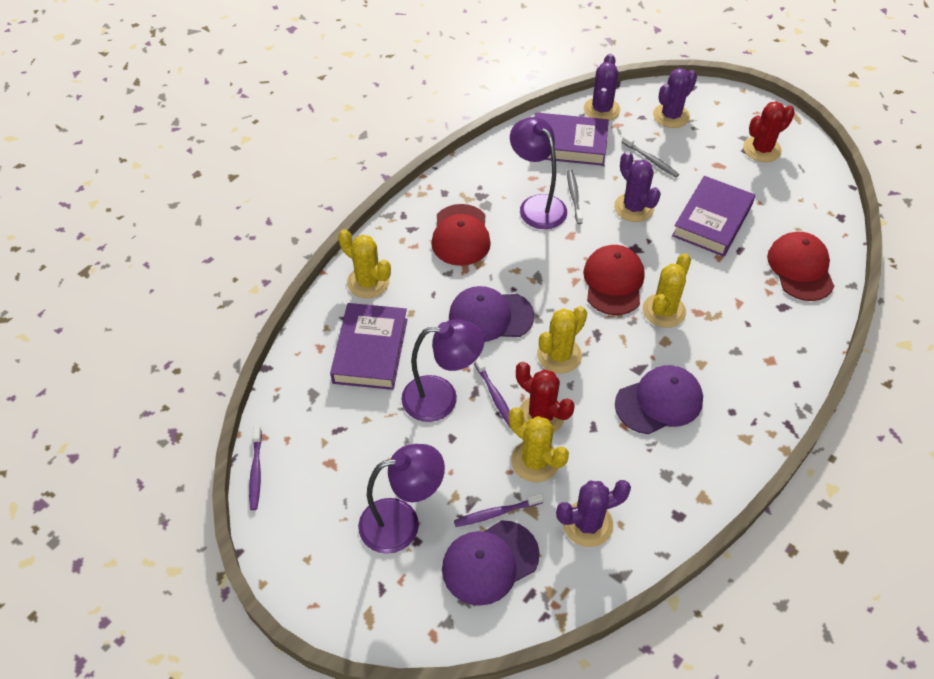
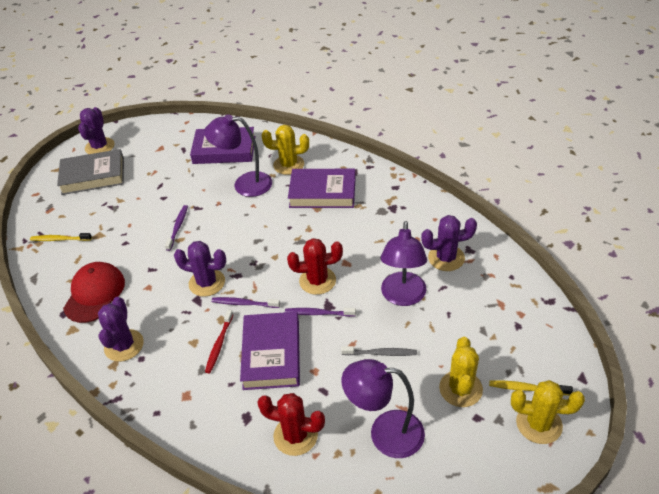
grey book: none = 0 -> [57,149,124,195] = 1
grey toothbrush: [567,170,583,224] [622,135,679,177] = 2 -> [341,346,417,356] = 1
purple cap: [442,520,540,606] [449,286,535,342] [615,365,703,434] = 3 -> none = 0
red cap: [431,204,491,266] [583,245,645,315] [767,232,834,301] = 3 -> [63,262,125,323] = 1
red toothbrush: none = 0 -> [205,310,233,373] = 1
yellow cactus: [338,229,391,298] [509,407,569,482] [537,306,587,374] [643,253,691,328] = 4 -> [262,125,309,175] [439,337,483,407] [511,380,585,444] = 3
yellow toothbrush: none = 0 -> [30,233,92,241] [489,380,573,395] = 2

